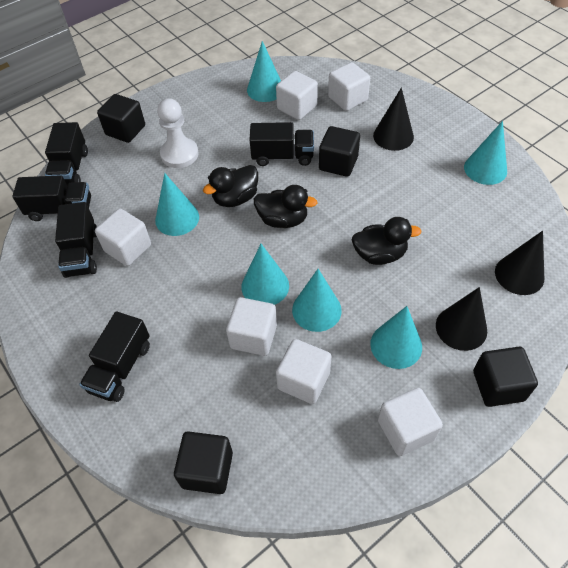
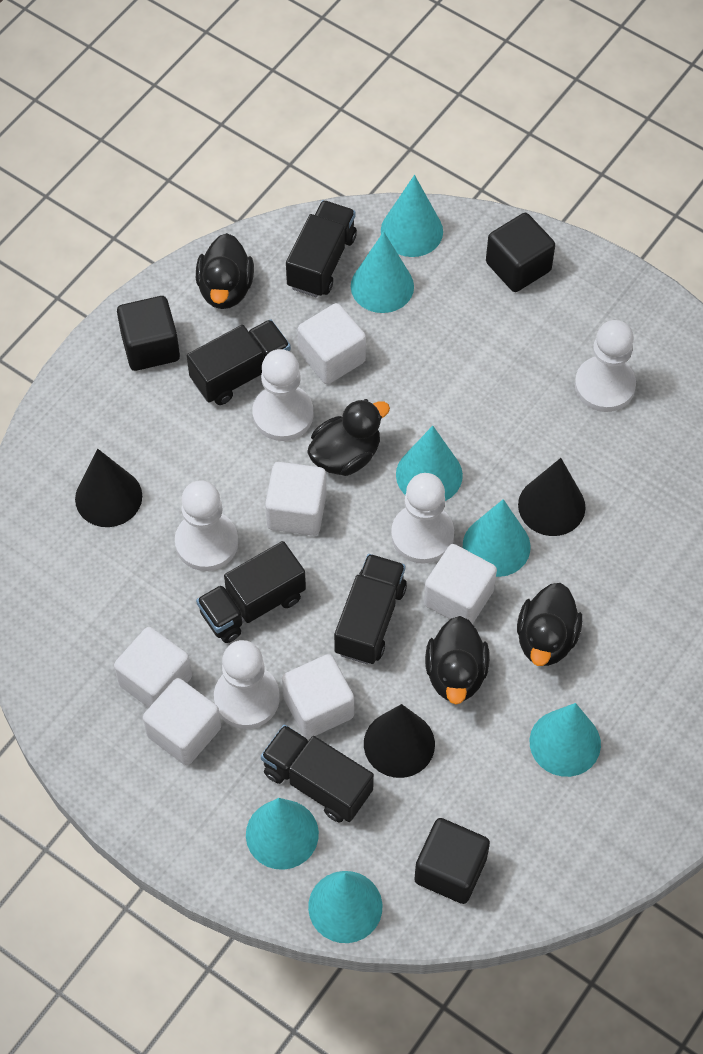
black cube: [97,94,145,143] [174,431,233,494] [319,126,360,177] [473,347,538,407] = 4 -> [117,296,180,371] [414,818,490,904] [486,213,555,292] = 3
black duck: [203,165,258,207] [254,185,317,228] [352,217,421,265] = 3 -> [196,233,254,309] [307,399,390,476] [425,616,490,705] [517,583,583,666] = 4
turquoise cone: [155,173,199,236] [241,244,289,305] [247,41,281,102] [292,269,342,332] [370,306,422,369] [464,121,507,185] = 6 -> [246,798,319,870] [308,871,382,943] [351,231,414,313] [381,175,443,257] [396,426,463,501] [463,499,531,577] [530,703,601,777] = 7
white pawn: [157,99,199,168] = 1 -> [175,480,238,571] [214,640,280,729] [252,349,314,441] [391,473,454,564] [575,320,636,412] = 5

